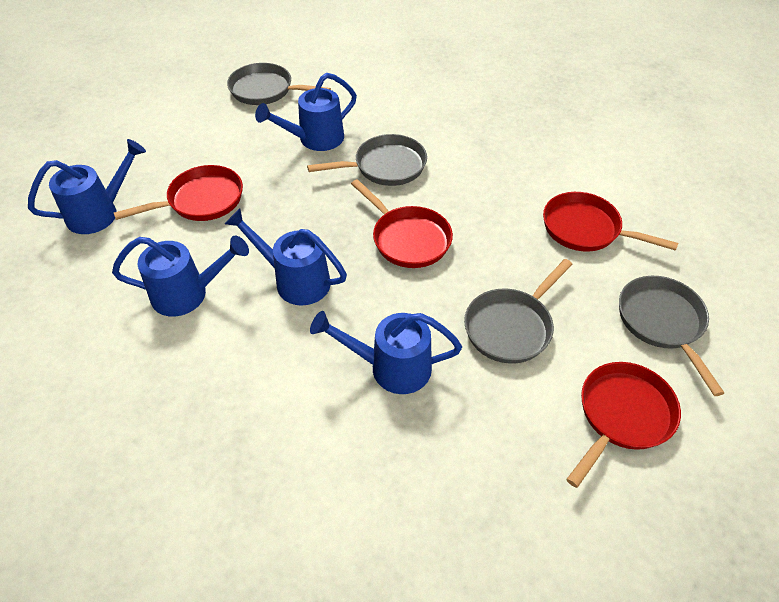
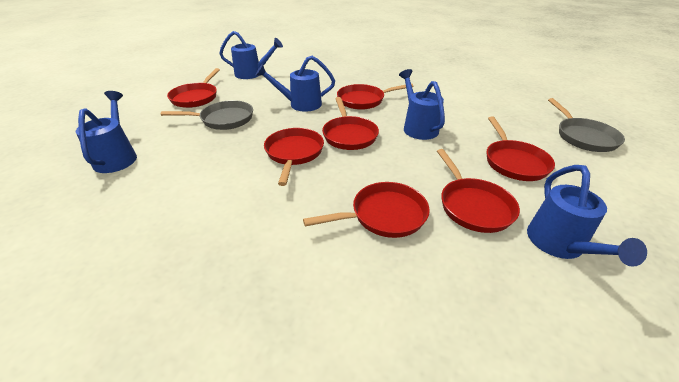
grey pan: [227,63,331,105] [307,134,427,186] [464,259,573,364] [619,276,724,396] = 4 -> [161,100,253,130] [548,98,625,152] = 2
red pan: [114,165,243,221] [351,179,453,268] [543,192,678,252] [566,362,681,488] = 4 -> [167,68,220,108] [264,128,324,186] [303,182,430,238] [322,97,379,150] [337,83,413,110] [437,149,520,233] [487,117,555,181] = 7

